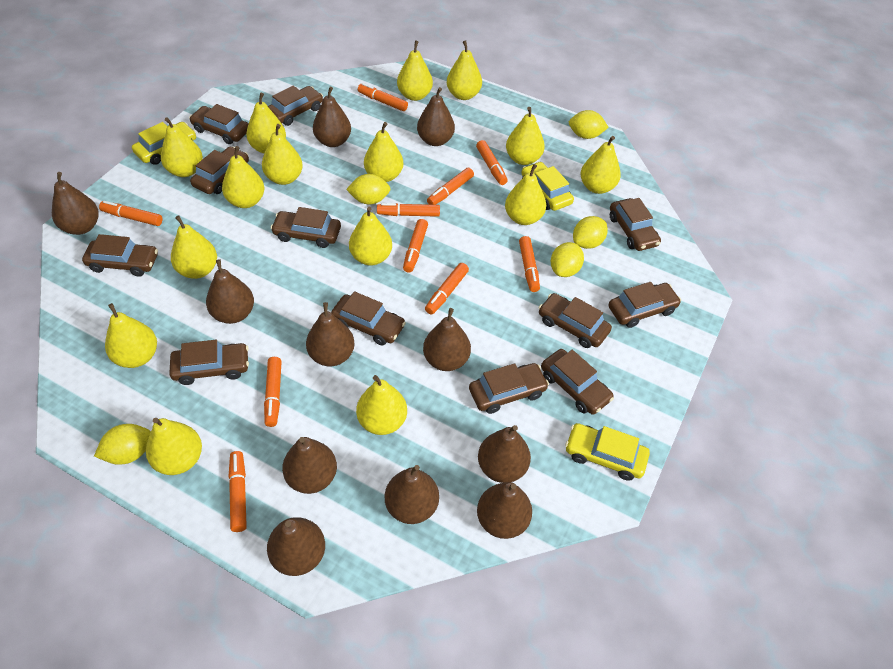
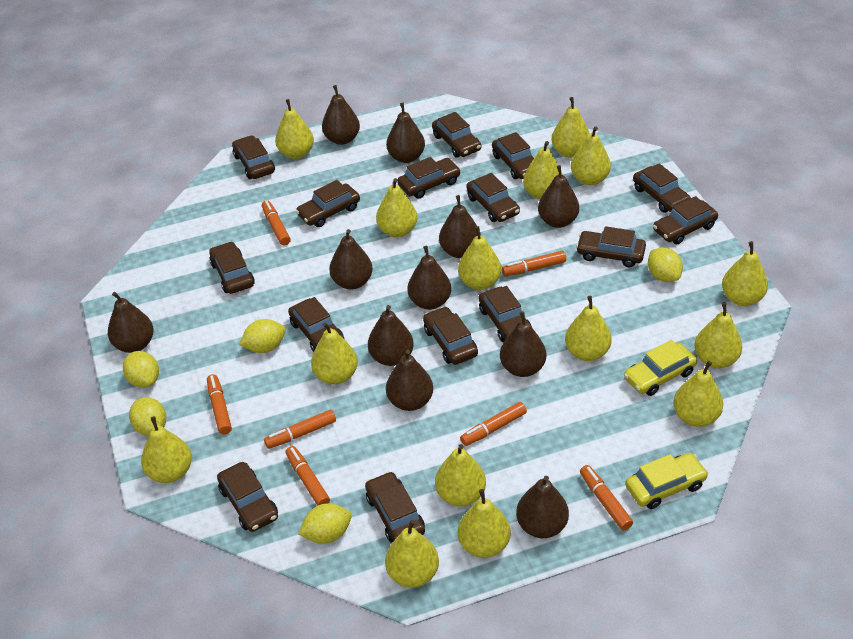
brown car: [82,234,158,277] [169,340,249,385] [189,104,249,144] [190,147,249,194] [268,86,323,126] [271,207,341,248] [331,291,406,345] [469,363,549,414] [539,293,612,348] [541,349,614,415] [609,282,681,328] [610,198,661,251] = 12 -> [209,241,255,294] [217,462,278,532] [232,135,275,179] [288,297,345,352] [296,180,360,227] [365,471,425,543] [397,157,461,199] [423,306,478,365] [432,112,481,157] [466,173,520,222] [479,286,531,342] [492,132,534,179] [576,226,646,267] [633,163,691,213] [653,196,718,244] = 15
orange marker: [99,201,162,226] [229,451,247,532] [264,357,282,427] [358,83,408,111] [377,203,440,217] [403,219,428,273] [425,263,469,315] [427,168,474,205] [476,140,508,185] [519,236,540,292] = 10 -> [207,374,232,435] [262,200,291,245] [264,410,336,449] [285,446,330,506] [460,402,527,446] [502,251,566,277] [580,465,633,530] = 7
yellow car: [132,122,196,165] [522,162,574,211] [565,423,650,481] = 3 -> [624,340,697,396] [625,453,708,509] = 2

